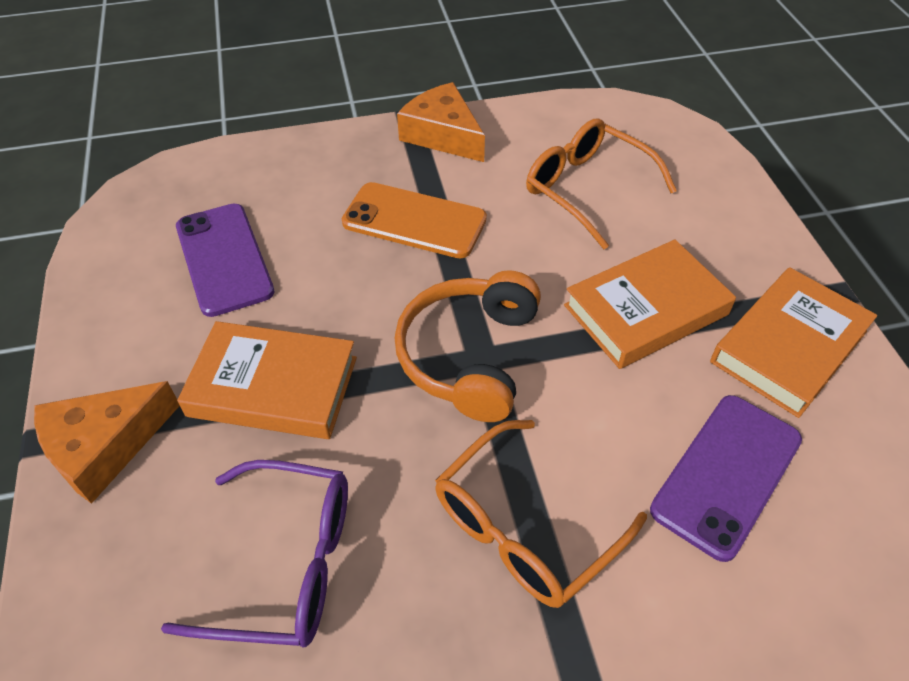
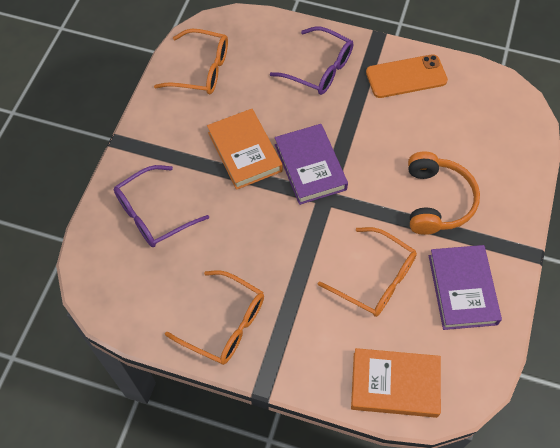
orange book: [177,321,357,439] [564,239,736,369] [710,267,877,418] = 3 -> [207,109,282,190] [351,348,441,418] = 2
orange cheese: [34,381,180,504] [397,82,485,162] = 2 -> none = 0
orange glasses: [435,420,647,608] [526,118,677,249] = 2 -> [154,29,228,95] [165,270,264,365] [318,227,417,317] = 3
purple book: none = 0 -> [275,124,348,205] [429,245,502,330] = 2
purple glasses: [161,460,348,648] = 1 -> [114,165,209,247] [270,26,353,95] = 2
purple phone: [176,203,274,317] [650,395,802,562] = 2 -> none = 0

